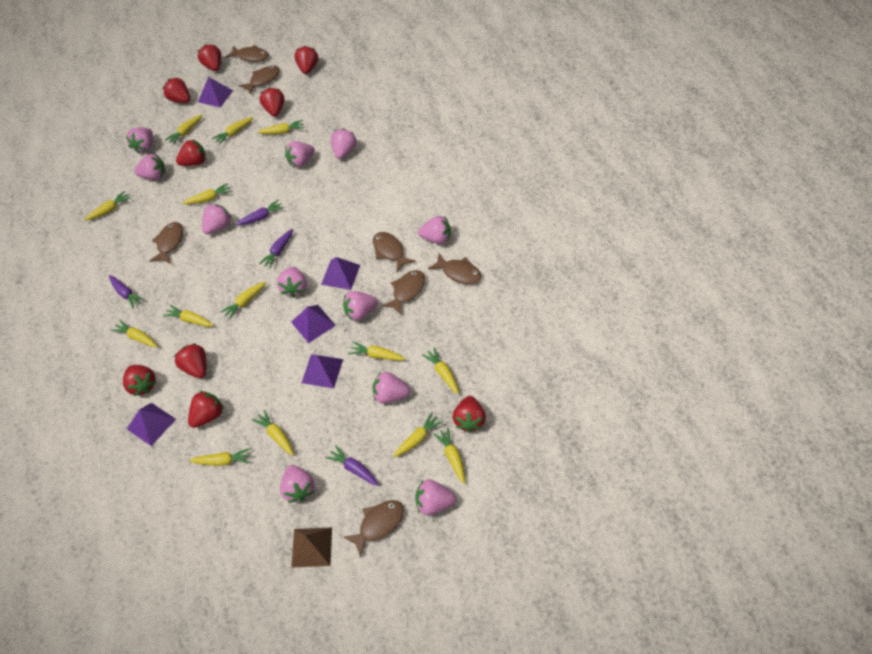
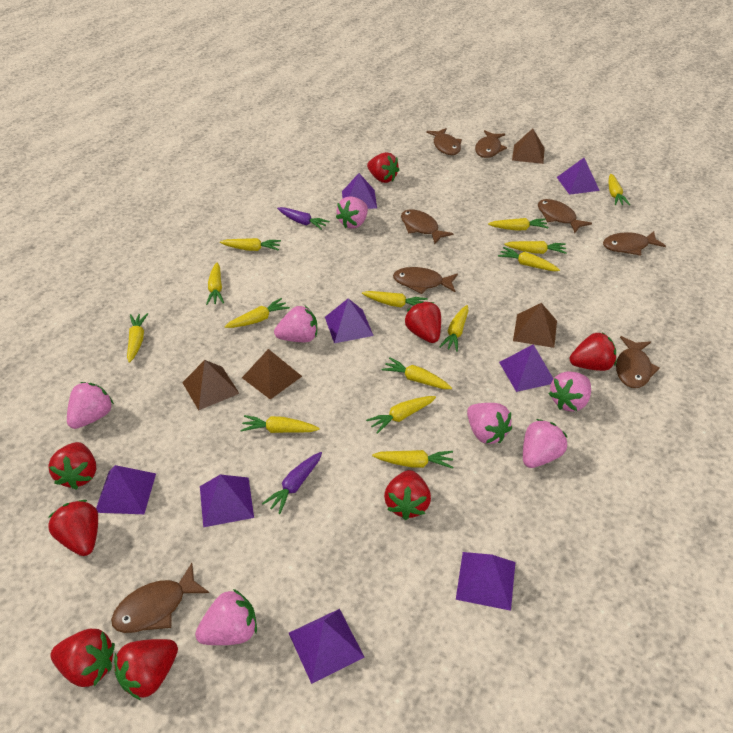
brown fish: [149,222,183,263] [226,45,269,62] [239,65,280,95] [343,500,404,558] [373,232,416,272] [382,270,425,316] [428,253,482,284] = 7 -> [111,563,209,633] [393,267,458,294] [401,209,453,244] [426,128,462,155] [475,130,507,158] [538,199,592,233] [603,231,666,256] [616,336,660,388] = 8
brown pyramid: [291,527,332,568] = 1 -> [182,360,240,410] [242,349,302,400] [512,129,545,164] [513,303,557,348] = 4
pink strawberry: [126,128,153,153] [134,154,166,180] [202,203,232,234] [277,267,307,298] [280,465,315,503] [285,141,315,168] [331,129,357,159] [343,291,378,321] [373,372,410,404] [415,479,456,515] [418,216,451,244] = 11 -> [67,382,114,429] [195,589,257,645] [274,306,317,342] [336,196,368,229] [467,403,512,444] [523,419,567,468] [548,371,591,411] = 7
purple carrot: [109,275,145,309] [235,200,284,226] [259,229,293,269] [325,445,379,486] = 4 -> [262,452,322,514] [277,207,330,230] = 2
purple pyramid: [127,403,176,446] [198,77,233,108] [291,305,336,343] [301,354,343,388] [321,257,360,290] = 5 -> [96,465,156,514] [200,475,254,527] [289,609,364,684] [325,298,373,343] [342,173,377,209] [456,552,515,611] [499,344,553,392] [557,158,600,195] = 8
red strawberry: [123,365,157,396] [163,77,190,103] [174,343,206,379] [176,139,206,166] [188,391,224,428] [198,44,221,71] [260,87,284,117] [294,46,318,74] [453,396,486,433] = 9 -> [48,442,96,489] [48,500,98,556] [51,629,115,687] [114,639,178,700] [367,152,399,183] [384,470,431,520] [405,301,441,343] [570,332,616,371] = 8

